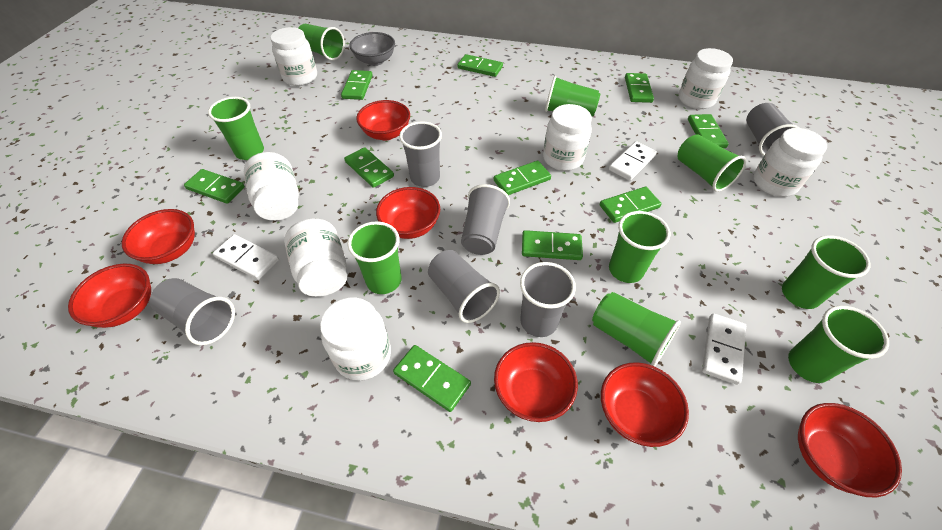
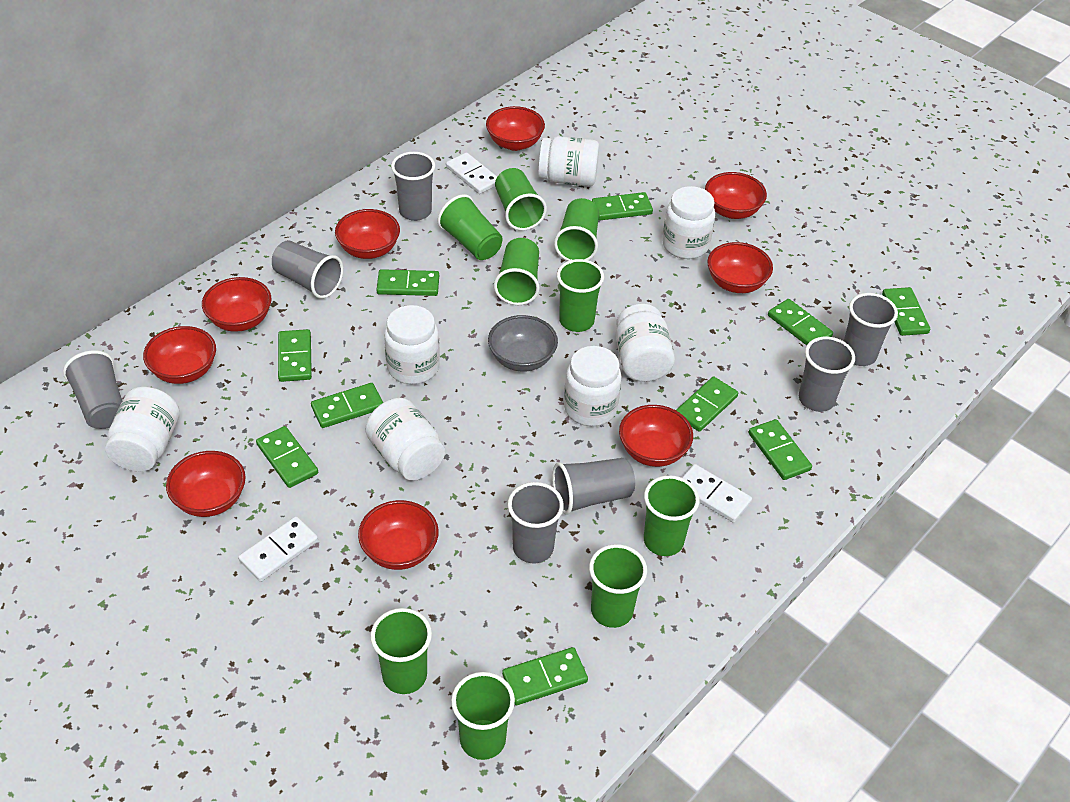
grey cup: [150,278,235,345] [399,121,442,187] [428,250,500,323] [461,184,510,255] [520,262,576,337] [746,103,799,156] = 6 -> [63,350,122,429] [272,240,343,299] [391,152,435,221] [508,482,564,563] [552,458,635,515] [799,337,855,412] [844,293,898,366] = 7
red bowl: [68,264,151,328] [122,209,195,264] [356,100,410,140] [376,187,440,239] [494,342,578,422] [601,362,689,447] [798,403,902,497] = 7 -> [143,326,216,384] [166,451,246,517] [202,277,271,332] [335,209,400,259] [358,500,439,570] [486,106,545,151] [619,405,693,467] [705,172,767,219] [707,242,773,293] = 9

